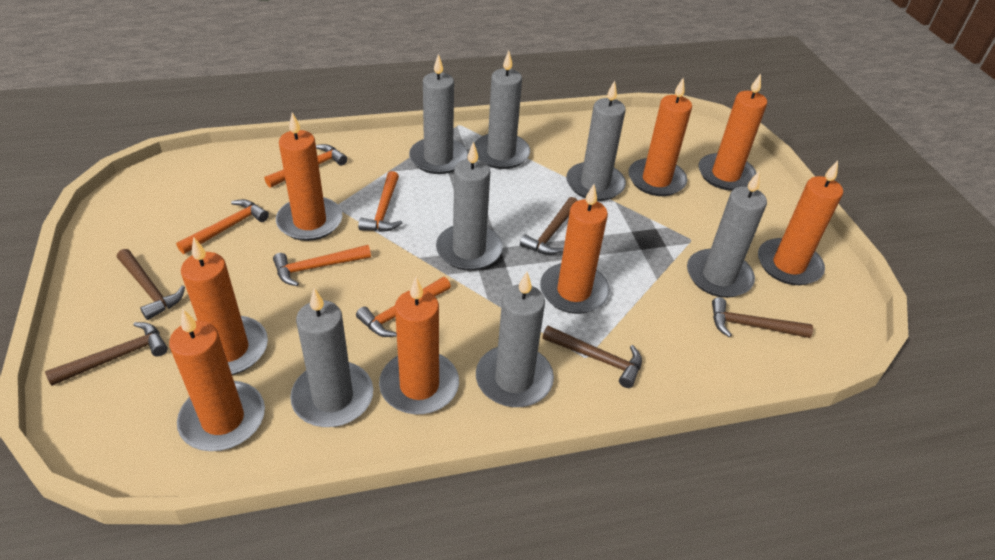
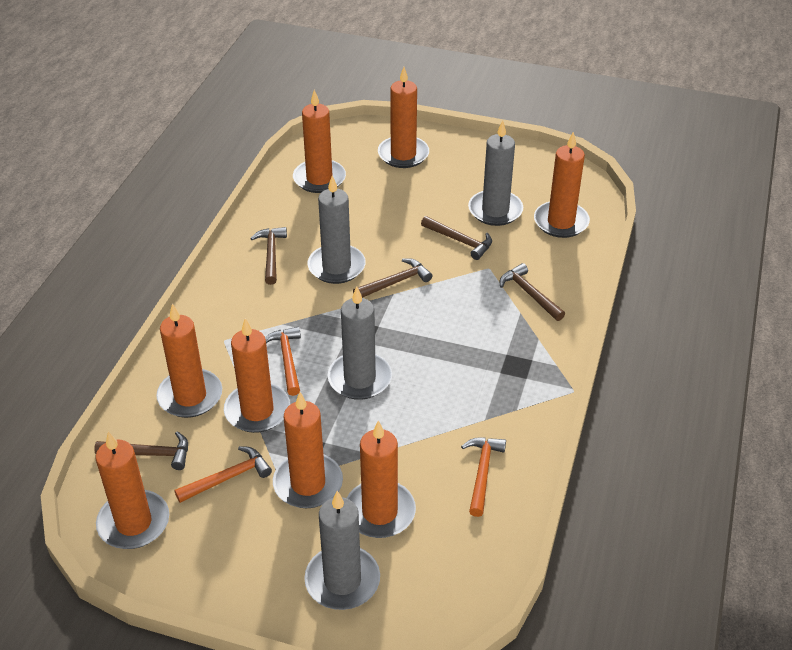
grey candle: [290,288,373,427] [409,54,468,174] [436,142,503,271] [474,51,530,169] [476,272,554,407] [566,81,626,201] [687,171,767,298] = 7 -> [304,491,380,610] [308,175,366,284] [328,286,392,400] [468,120,523,226] = 4
orange hammer: [176,199,269,254] [265,144,347,187] [273,245,371,286] [356,277,451,337] [358,171,402,232] = 5 -> [174,446,272,503] [265,326,301,396] [461,437,506,517] = 3

